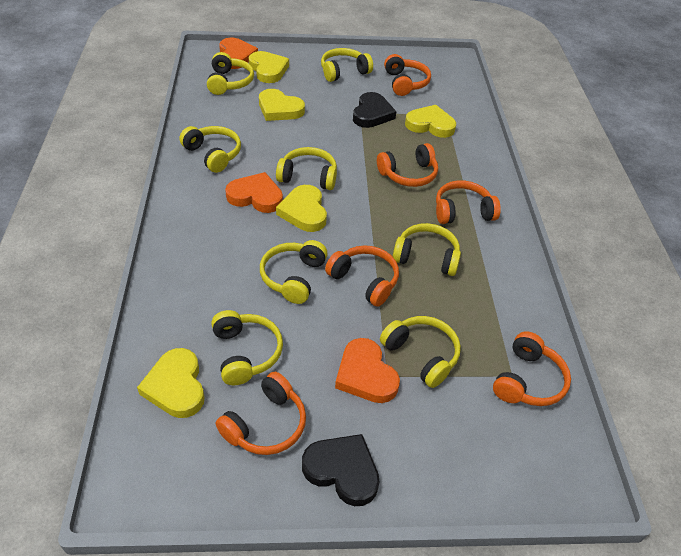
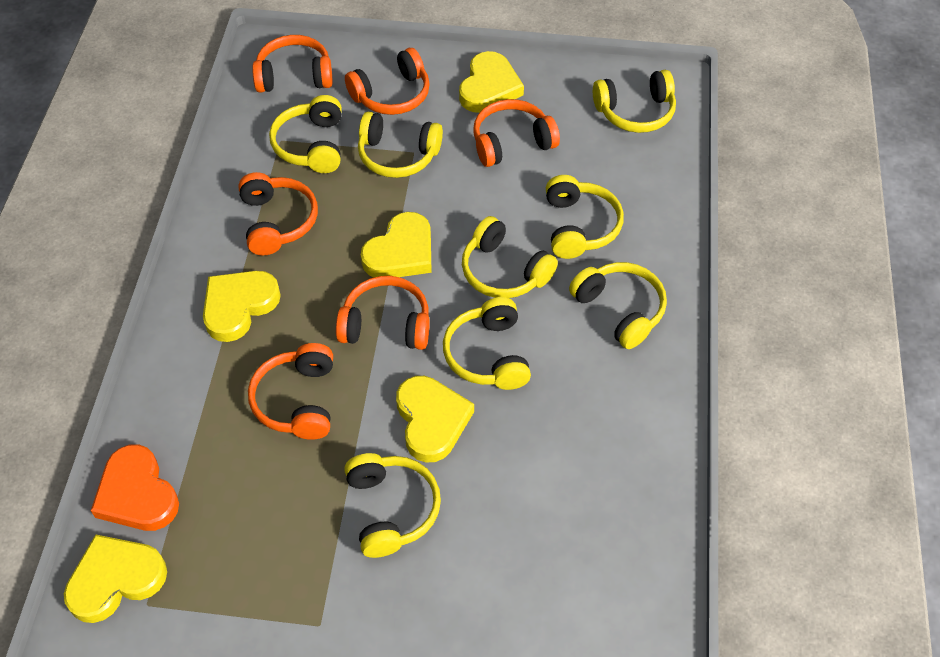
black heart: [302,434,380,506] [353,92,397,128] = 2 -> none = 0
orange heart: [219,37,258,69] [225,172,283,213] [335,338,400,403] = 3 -> [91,444,179,531] = 1

